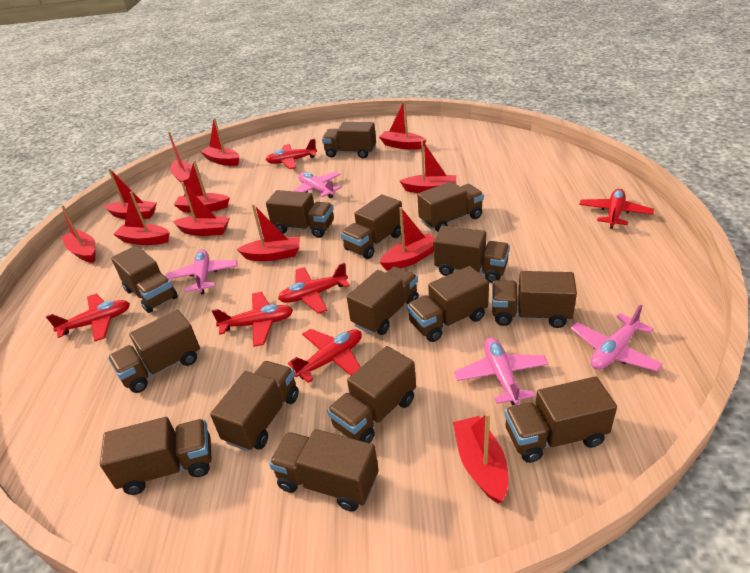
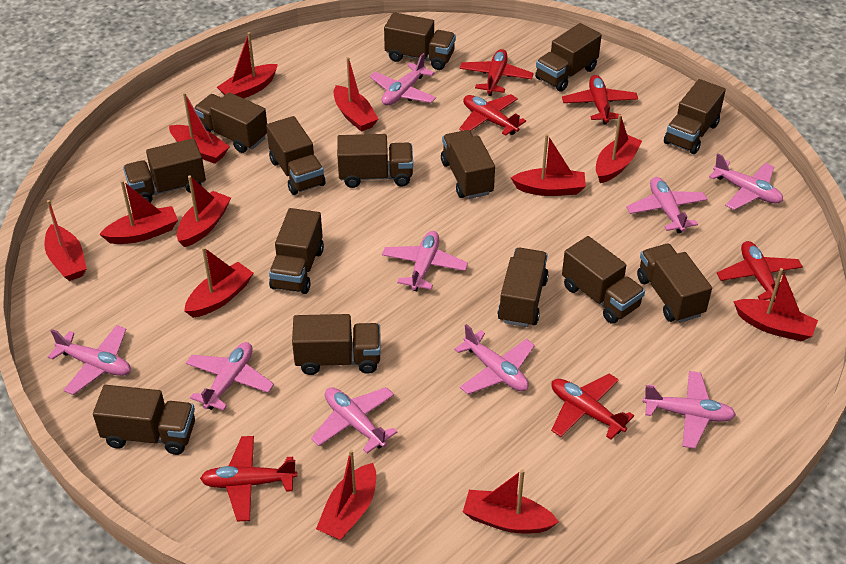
brown truck: [100,417,211,495] [108,310,200,393] [111,245,178,313] [210,361,299,452] [266,190,334,238] [269,429,379,512] [322,122,376,158] [327,346,416,443] [341,194,403,259] [347,267,419,335] [407,266,489,342] [417,181,484,232] [434,226,510,283] [492,271,577,328] [504,377,617,463] = 15 -> [93,385,195,455] [123,138,206,203] [194,92,267,153] [266,116,325,195] [269,208,324,294] [292,314,381,375] [337,134,413,188] [384,12,456,70] [441,130,495,199] [497,248,549,327] [535,23,602,92] [562,236,645,324] [637,244,712,323] [664,79,726,154] = 14
pink plane: [165,250,237,295] [294,172,342,199] [454,337,548,405] [571,305,663,371] = 4 -> [48,325,131,395] [186,342,274,411] [311,387,397,453] [370,53,436,105] [382,231,468,291] [454,324,535,394] [626,177,708,233] [643,371,736,449] [709,153,783,210] = 9

